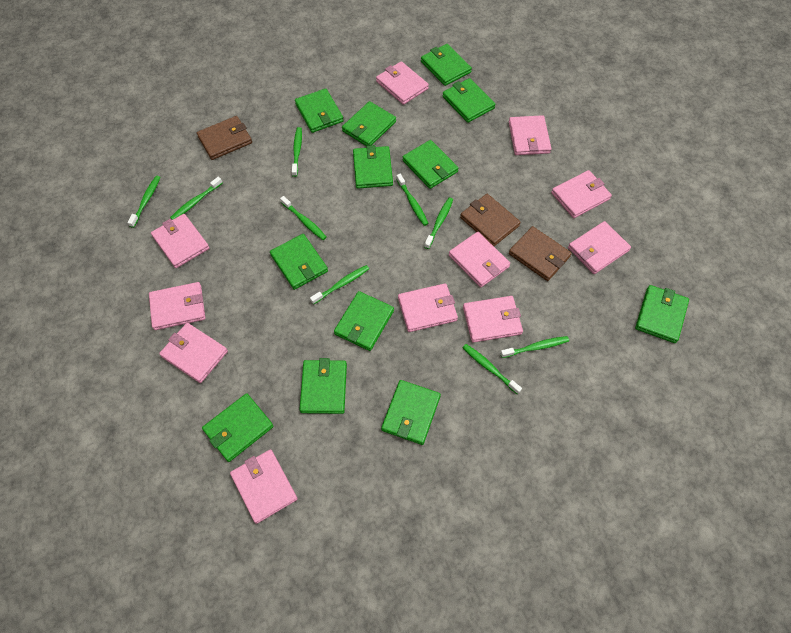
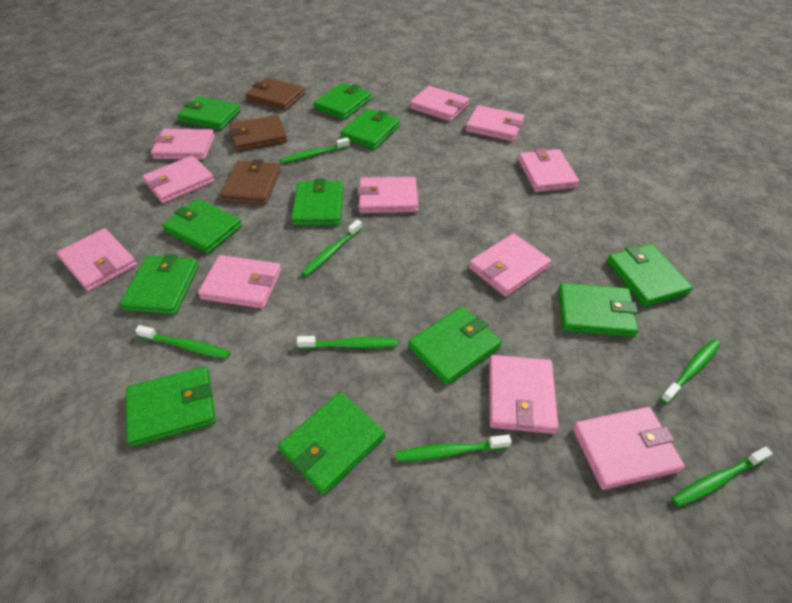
green toothbrush: [127,176,161,228] [170,177,222,220] [280,196,327,240] [292,127,302,177] [310,265,369,305] [396,174,429,226] [424,198,453,249] [462,344,522,394] [500,336,569,358] = 9 -> [135,325,231,359] [281,137,350,163] [297,336,398,349] [301,220,362,276] [396,435,512,461] [660,340,721,404] [672,447,773,507] = 7
green wallet: [202,393,274,462] [270,234,328,290] [295,88,344,133] [299,358,347,414] [334,291,394,351] [342,101,396,146] [353,145,393,189] [381,380,441,445] [402,140,458,189] [421,44,472,86] [442,78,495,123] [635,285,689,343] = 12 -> [120,254,199,315] [126,366,216,447] [162,199,242,254] [177,96,241,130] [278,392,385,495] [291,179,343,226] [314,83,372,120] [340,109,400,150] [408,306,502,385] [558,283,639,337] [606,244,693,307] = 11

